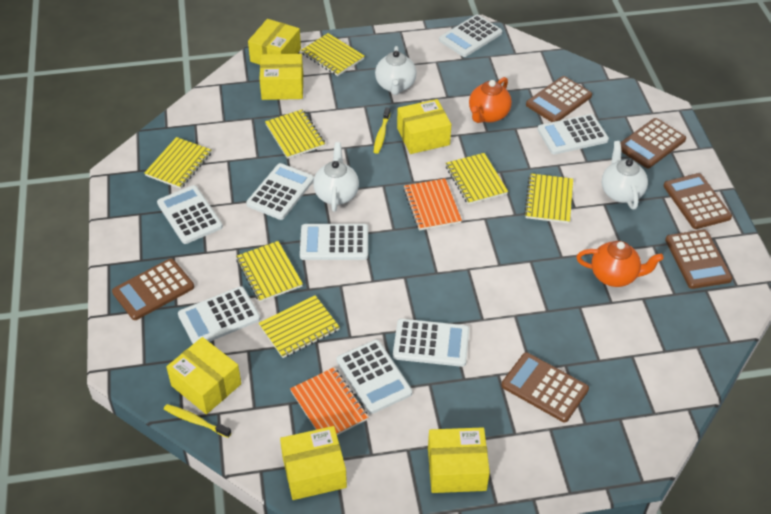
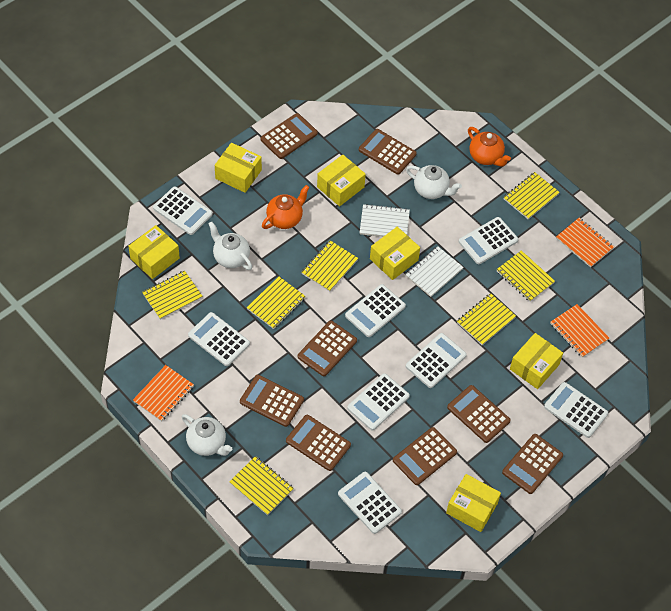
brown calculator: [112,258,194,320] [501,352,589,422] [526,76,592,122] [620,118,686,168] [663,173,732,229] [665,230,732,289] = 6 -> [240,375,304,427] [261,113,318,159] [286,415,351,471] [298,321,357,376] [359,129,417,175] [393,427,457,485] [447,385,510,443] [502,434,563,494] = 8
orange notebook: [290,367,368,435] [403,179,462,231] = 2 -> [133,365,194,422] [550,304,609,358] [556,218,614,268] = 3
white notebook: none = 0 -> [360,204,410,237] [405,246,464,297] = 2
yellow toothbrush: [164,404,232,438] [374,107,390,154] = 2 -> none = 0

